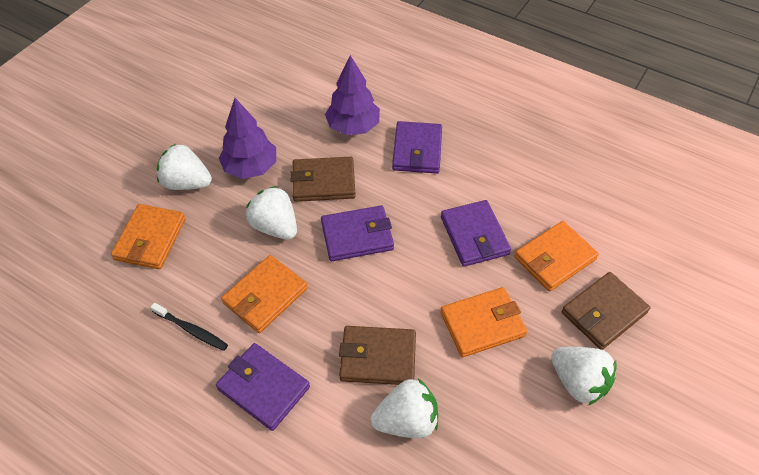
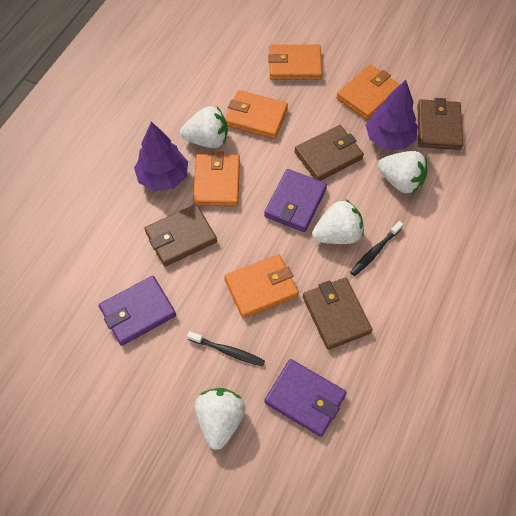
black toothbrush: [150,303,228,351] = 1 -> [187,331,265,367] [350,221,403,276] = 2
brown wallet: [290,157,356,202] [339,326,416,385] [562,272,650,350] = 3 -> [144,204,217,267] [294,125,364,181] [303,277,373,350] [417,98,463,150] = 4
orange wallet: [111,204,186,269] [221,255,308,333] [440,287,527,357] [514,221,599,292] = 4 -> [193,152,240,207] [224,254,299,318] [225,90,288,139] [268,44,322,80] [336,65,400,120] = 5
purple wallet: [216,343,310,431] [321,205,394,261] [392,121,442,174] [441,200,511,267] = 4 -> [99,276,176,346] [264,169,327,232] [265,359,347,437] = 3

